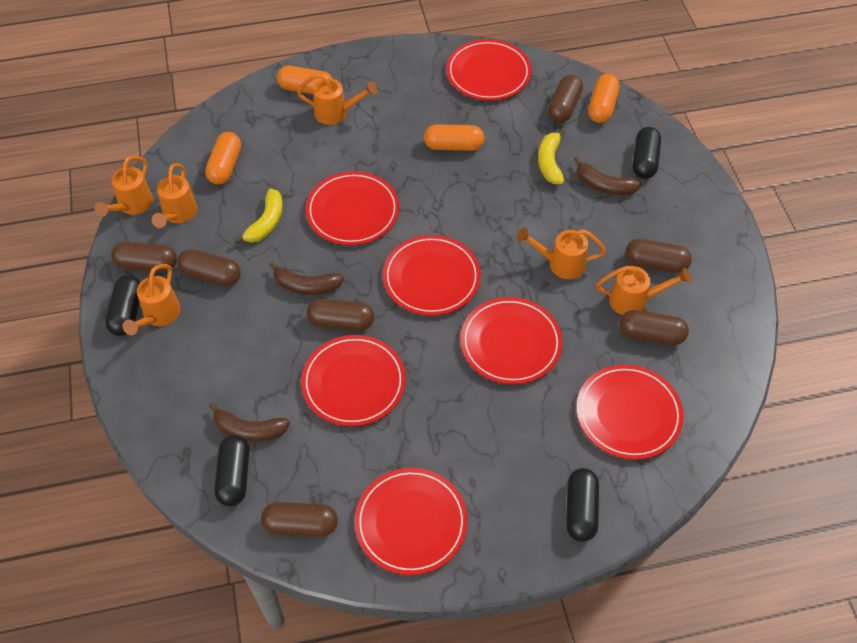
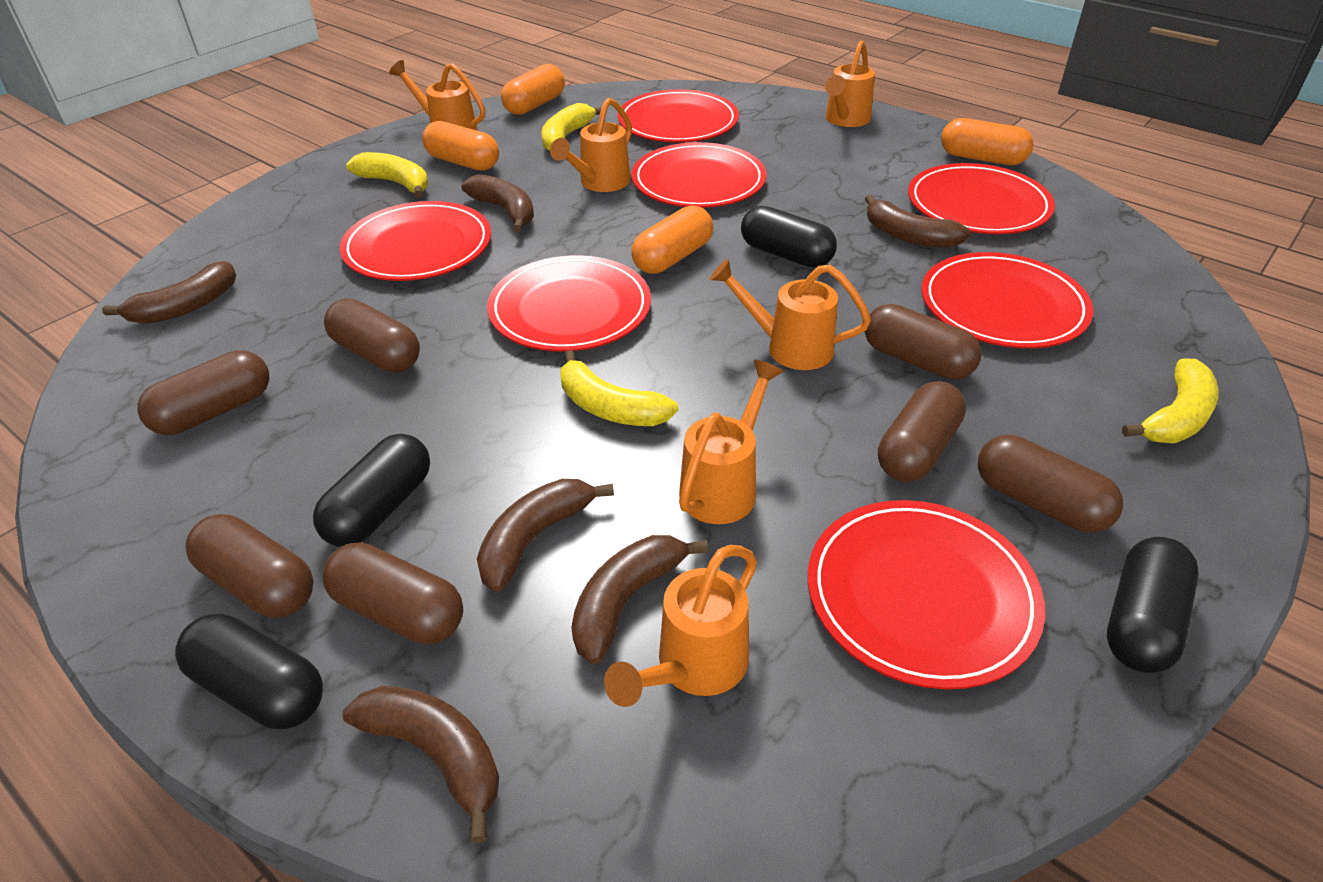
brown banana: [209,402,290,442] [269,261,344,295] [574,156,641,195] = 3 -> [102,261,236,324] [343,686,499,843] [461,174,534,232] [477,479,614,592] [571,535,708,664] [865,195,971,248] = 6
yellow banana: [234,189,283,243] [538,129,566,184] = 2 -> [346,152,428,198] [541,103,602,151] [561,350,678,426] [1122,358,1219,443] = 4

